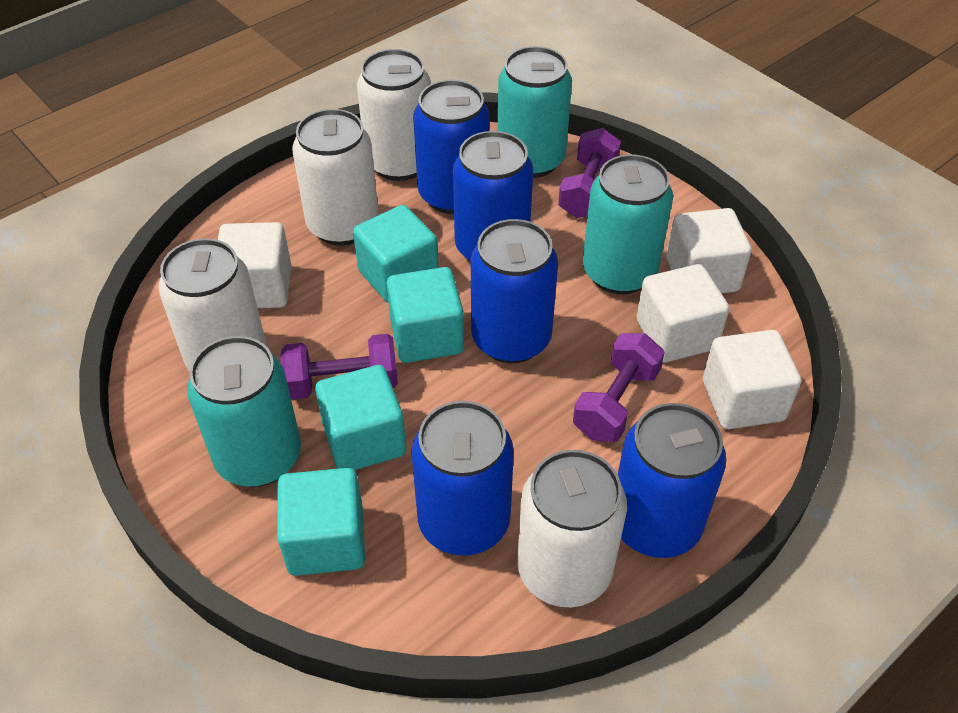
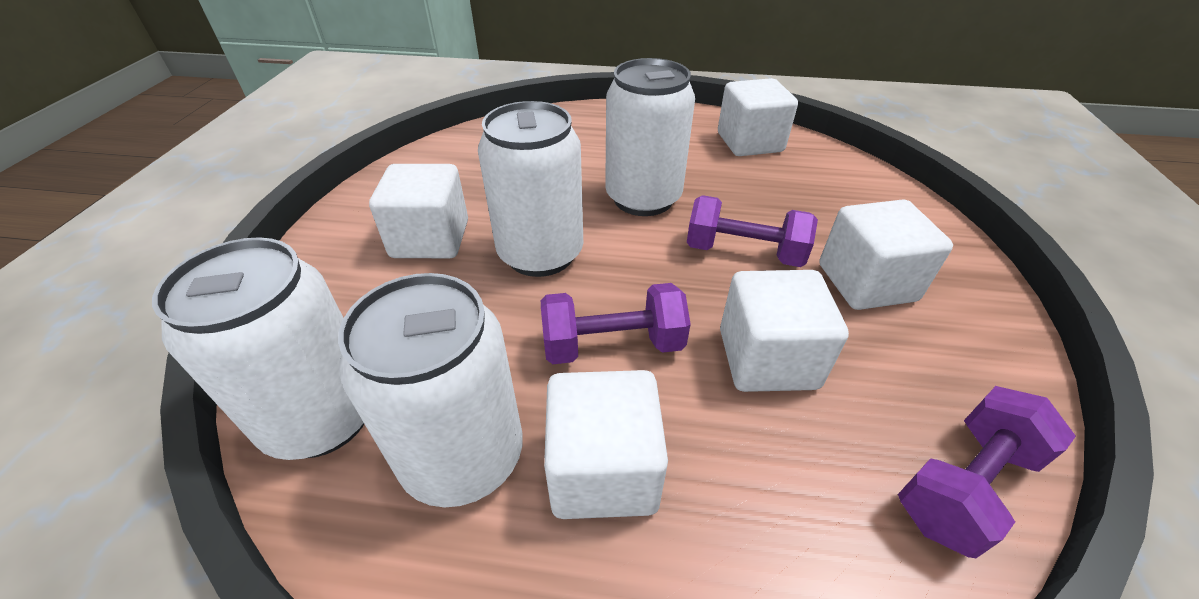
blue can: [411,401,514,556] [413,80,490,214] [453,131,533,262] [471,219,558,363] [618,403,726,558] = 5 -> none = 0
turquoise can: [187,336,301,487] [497,46,572,178] [583,154,673,294] = 3 -> none = 0
turquoise cube: [277,468,365,576] [315,365,406,470] [353,205,438,303] [386,267,464,363] = 4 -> none = 0
white cube: [218,222,291,308] [636,264,729,363] [666,208,751,294] [703,330,801,429] = 4 -> [369,164,468,258] [544,370,668,519] [718,78,798,156] [720,270,849,392] [820,199,953,310] = 5

